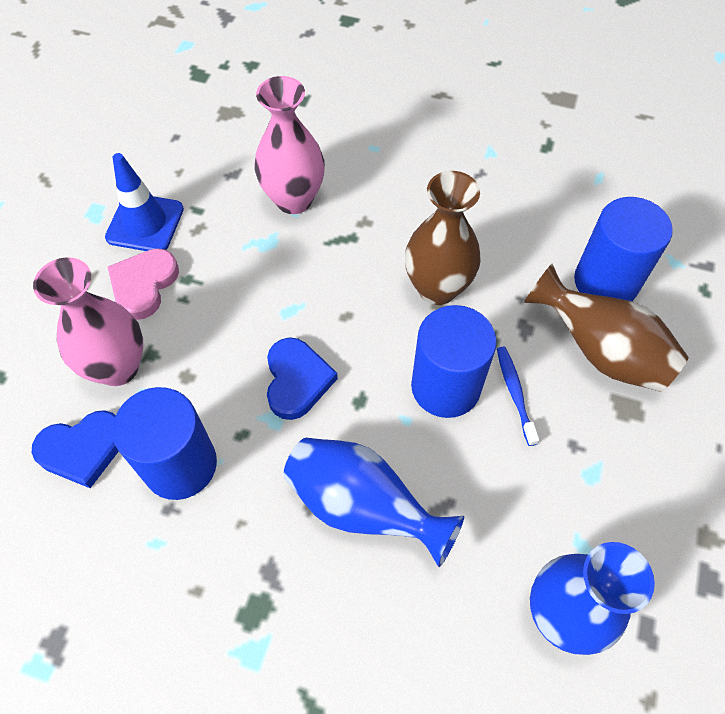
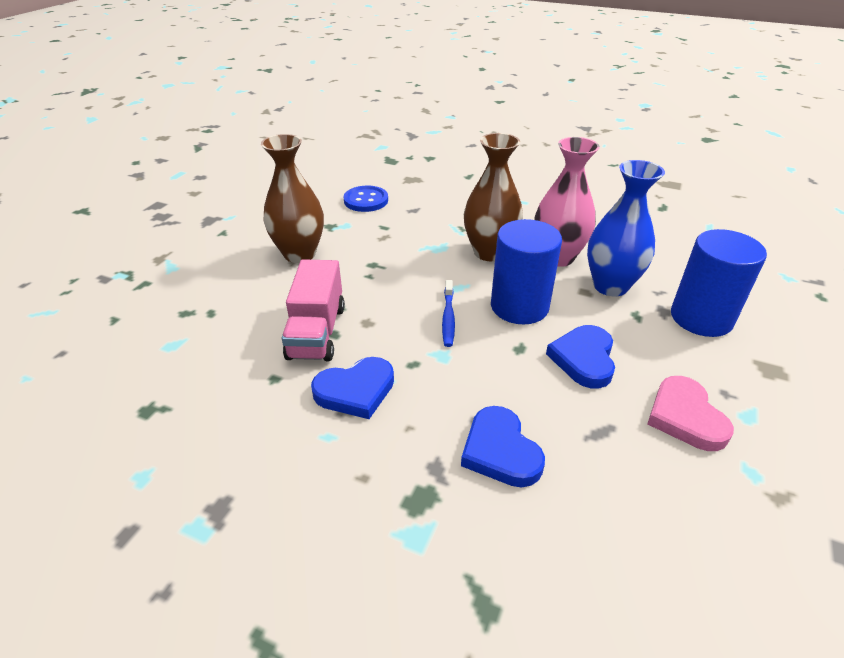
blue button: none = 0 -> [344,186,388,212] = 1
blue cylinder: [112,387,217,500] [411,305,497,418] [574,197,673,301] = 3 -> [491,219,562,324] [671,229,767,337] = 2
blue heart: [32,410,119,488] [267,337,338,420] = 2 -> [311,357,394,419] [461,406,545,488] [546,325,615,389] = 3
blue traffic cone: [105,153,184,251] = 1 -> none = 0
blue vase: [284,438,464,567] [530,542,655,655] = 2 -> [587,160,665,297] = 1
pink truck: none = 0 -> [282,259,345,361] = 1
pink vase: [33,257,143,386] [255,76,325,214] = 2 -> [535,137,600,267] = 1

